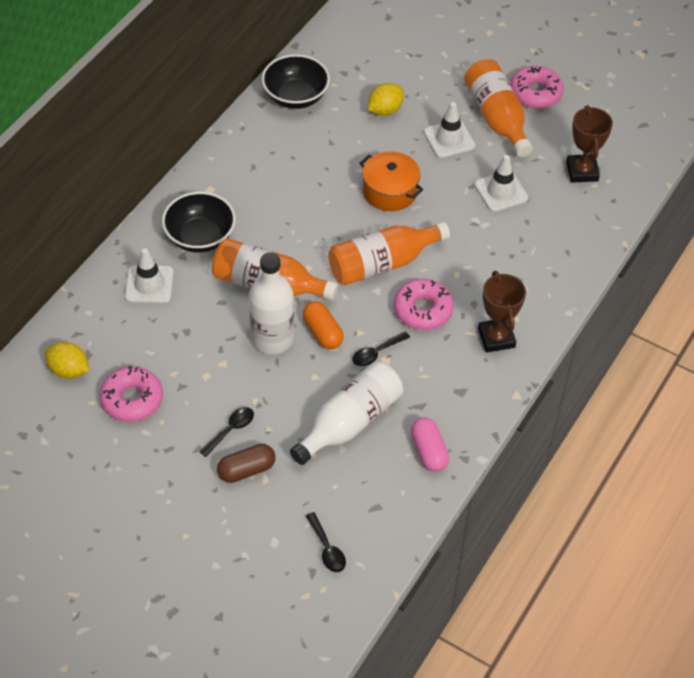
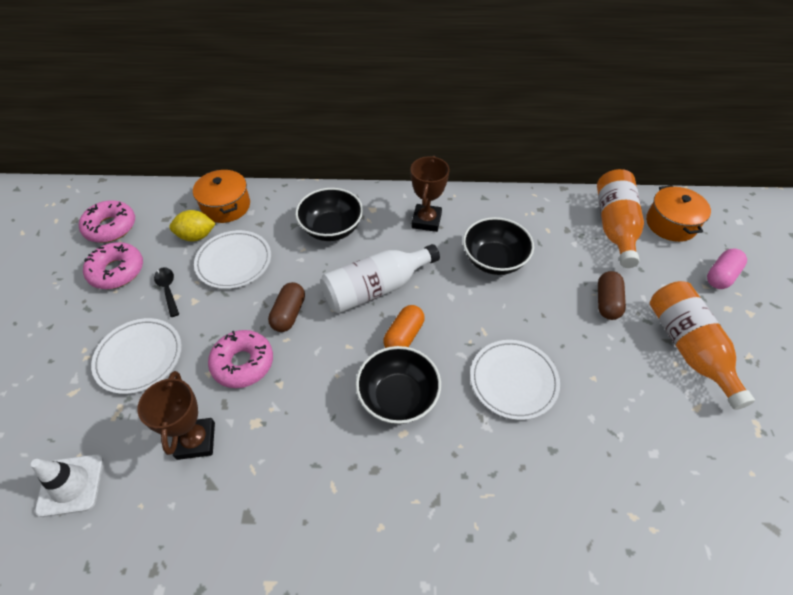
black bowl: [162,192,236,253] [262,54,330,109] = 2 -> [295,188,363,241] [356,346,441,424] [463,217,534,275] = 3
black spoon: [199,407,254,457] [306,512,346,572] [352,331,410,366] = 3 -> [154,267,179,317] = 1
brown capsule: [217,444,276,483] = 1 -> [268,282,305,332] [598,271,626,320] = 2
orange bottle: [212,238,338,301] [328,222,450,286] [464,59,533,157] = 3 -> [597,169,644,268] [650,281,755,410] = 2
orange pot: [359,151,423,211] = 1 -> [193,170,250,223] [646,185,711,242] = 2
white bottle: [249,252,294,354] [290,361,403,465] = 2 -> [321,244,440,313] = 1
white plate: none = 0 -> [91,318,182,394] [194,230,271,289] [470,340,560,420] = 3
white traffic cone: [125,248,174,304] [424,102,475,158] [474,155,528,212] = 3 -> [31,454,103,517] = 1
yellow lemon: [45,342,89,379] [368,83,404,116] = 2 -> [169,210,216,241] = 1

